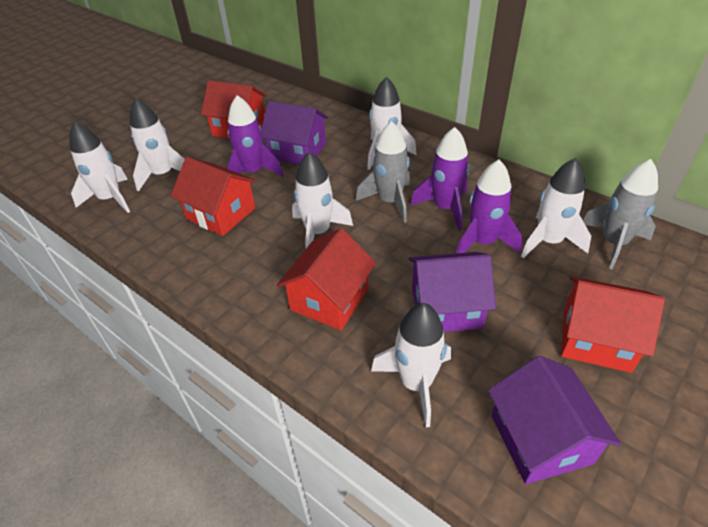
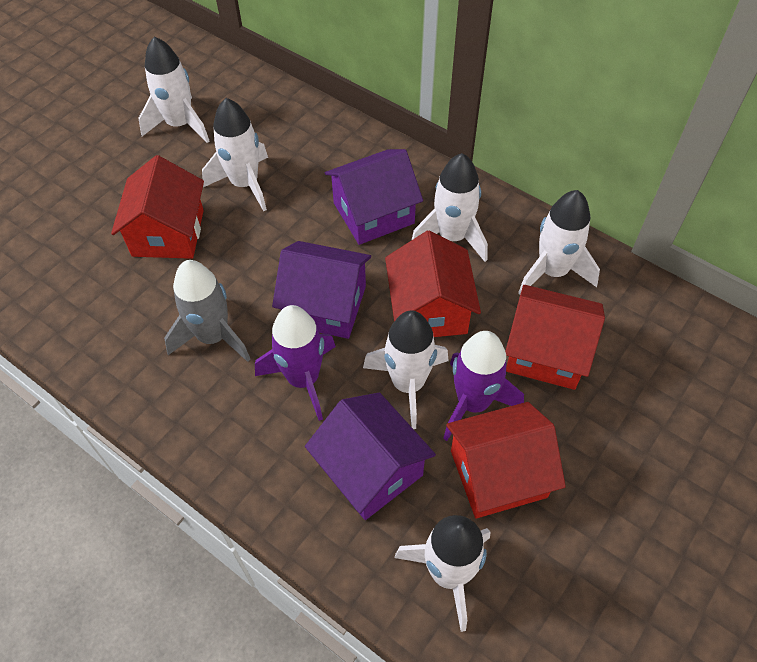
grey rocket: [356,121,410,223] [583,159,658,269] = 2 -> [164,260,251,362] = 1
purple rocket: [227,95,284,177] [410,127,470,231] [456,160,522,253] = 3 -> [255,305,336,421] [443,331,524,441] = 2

